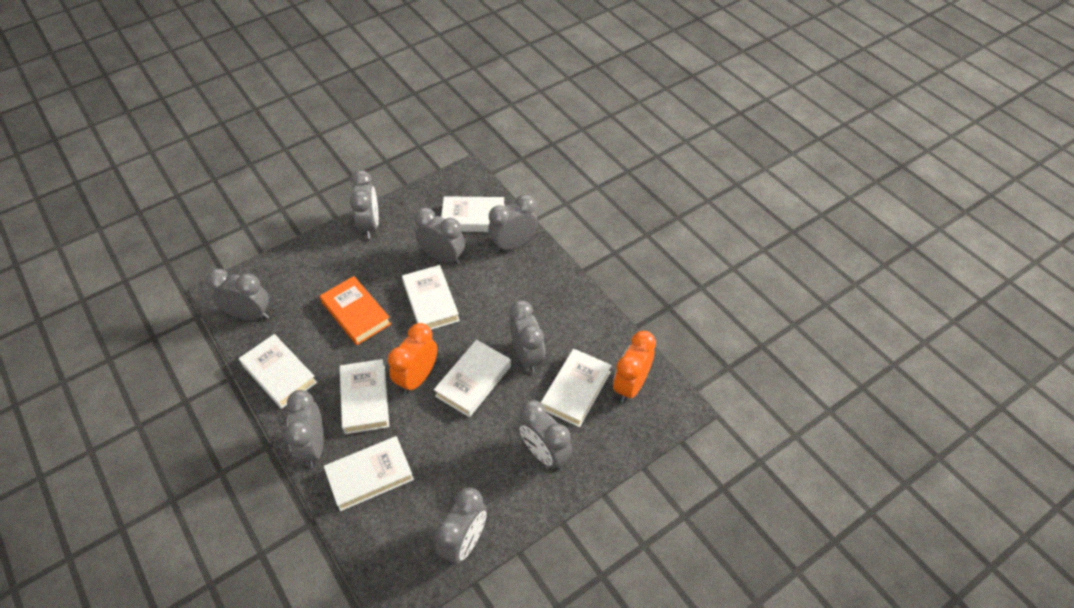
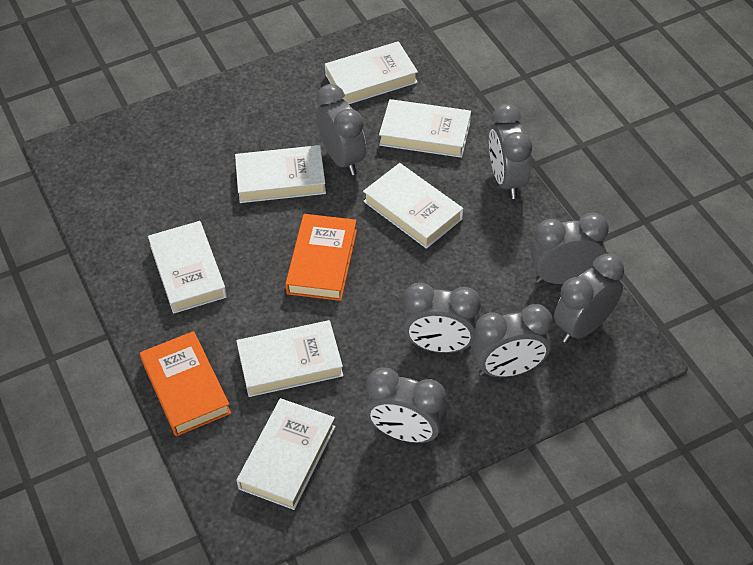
grey clock: [206,269,269,320] [285,390,324,468] [350,170,379,239] [414,208,465,265] [435,488,487,565] [488,194,538,253] [509,300,545,373] [518,400,572,470] = 8 -> [316,84,366,175] [366,367,447,443] [403,283,481,353] [472,304,552,377] [489,104,532,199] [531,213,609,284] [554,254,624,343] = 7
orange book: [320,276,391,345] = 1 -> [140,331,231,436] [285,214,357,301] = 2
orange clock: [388,323,437,394] [613,331,656,403] = 2 -> none = 0

